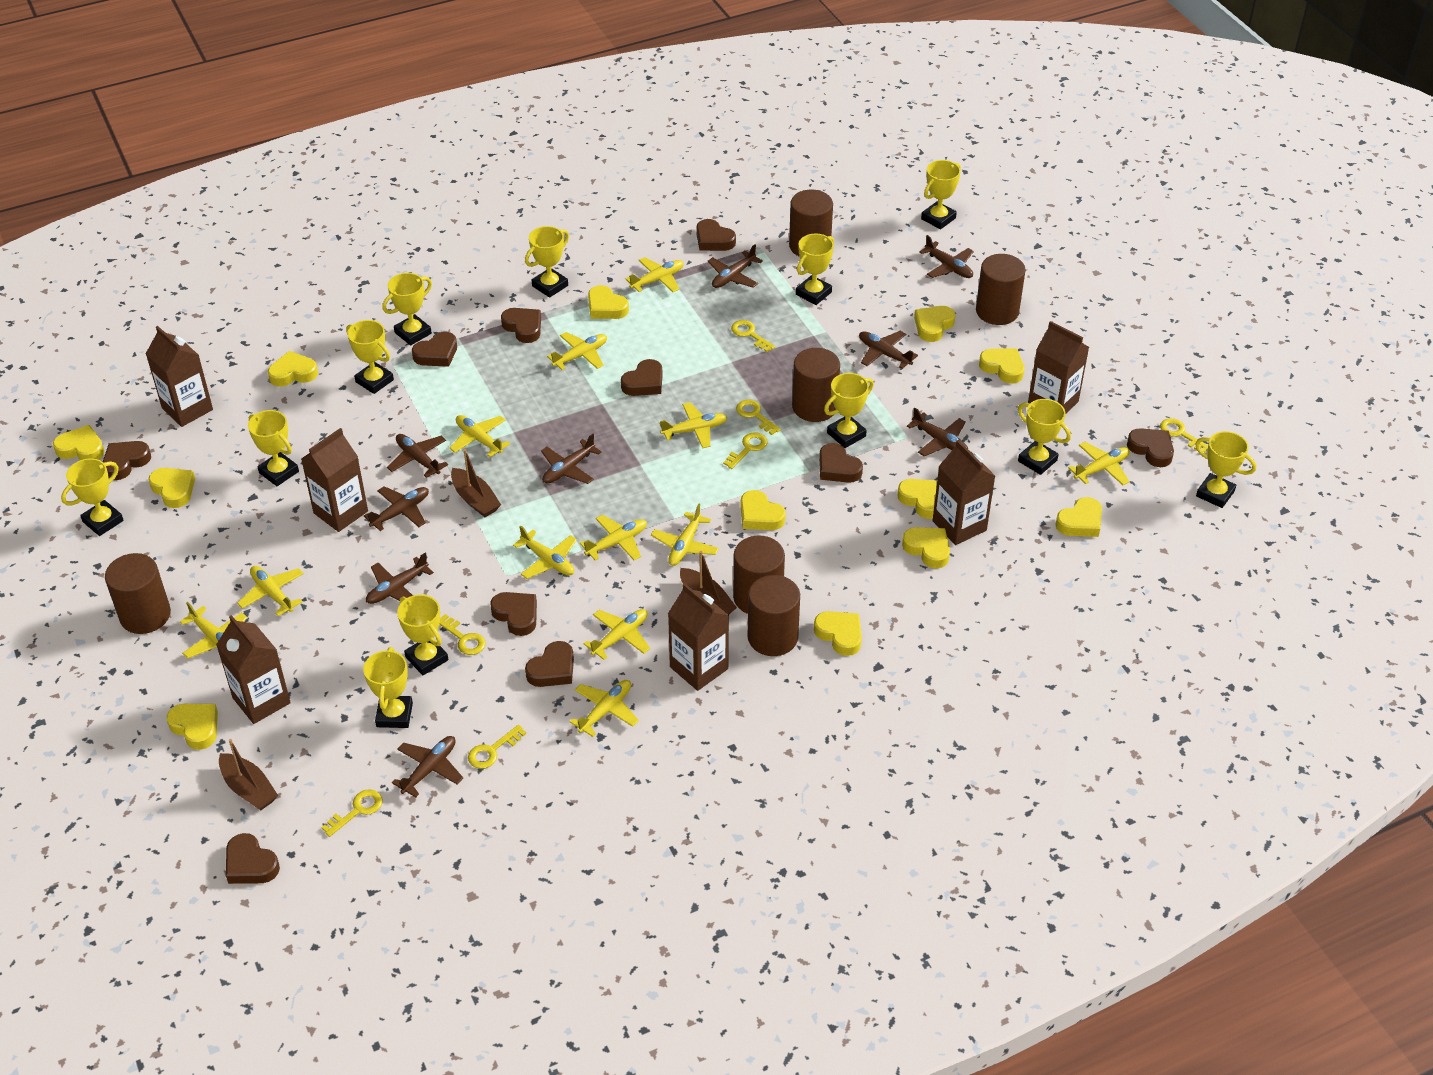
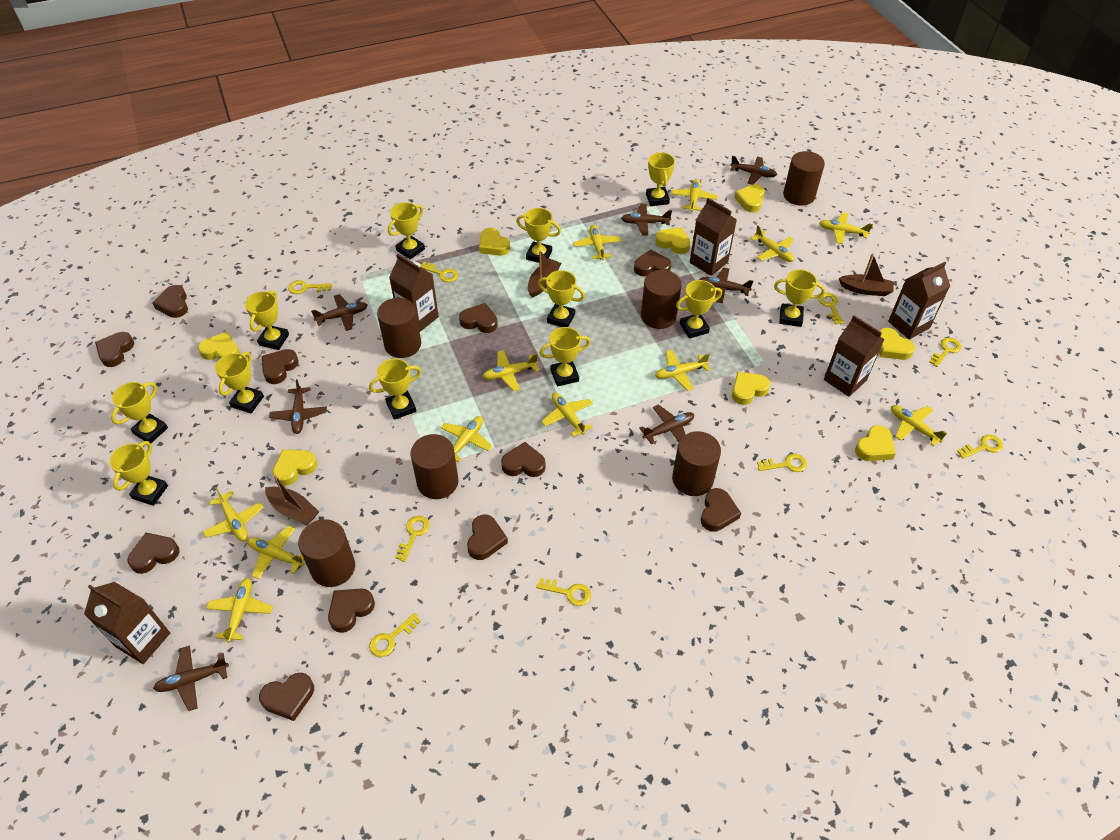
brown carton: [146,326,213,427] [216,615,291,724] [301,428,368,532] [668,583,729,691] [933,440,995,545] [1028,321,1089,413] = 6 -> [84,582,170,664] [389,254,439,332] [690,198,737,276] [824,315,885,397] [888,262,950,340] = 5
brown heart: [103,441,151,480] [226,833,280,884] [412,332,457,367] [490,592,537,636] [501,308,541,343] [525,641,574,687] [621,359,663,396] [696,219,736,251] [819,443,863,483] [1127,428,1174,467] = 10 -> [95,332,134,367] [127,533,180,574] [152,285,188,318] [259,673,314,721] [262,349,299,384] [328,588,375,633] [459,303,498,333] [467,515,508,560] [501,442,546,477] [634,249,671,276] [701,488,741,532] = 11
brown plane: [364,486,429,531] [366,553,434,604] [387,434,448,478] [392,736,463,797] [541,434,602,484] [708,244,763,288] [859,331,918,369] [907,407,968,456] [919,235,974,278] = 9 -> [153,645,229,711] [269,379,327,434] [311,294,367,331] [621,204,672,235] [639,404,694,444] [699,268,753,303] [730,156,777,185] = 7
yellow heart: [53,425,105,460] [149,468,195,508] [167,704,218,750] [268,351,318,387] [588,285,629,319] [741,490,786,530] [814,611,862,656] [897,479,937,519] [902,527,950,568] [914,306,955,342] [979,348,1024,384] [1055,497,1102,537] = 12 -> [198,332,240,360] [273,449,317,486] [479,228,510,256] [655,227,691,254] [732,372,770,405] [734,184,765,212] [855,425,896,461] [879,328,915,360] = 8
yellow key: [322,789,383,837] [439,614,486,655] [468,725,526,769] [723,432,768,469] [731,320,775,352] [736,400,781,435] [1160,418,1208,452] = 7 -> [288,280,332,294] [369,613,421,657] [395,516,430,562] [420,262,458,282] [536,578,591,606] [757,454,807,472] [818,292,844,325] [929,337,961,367] [957,435,1003,459] = 9

